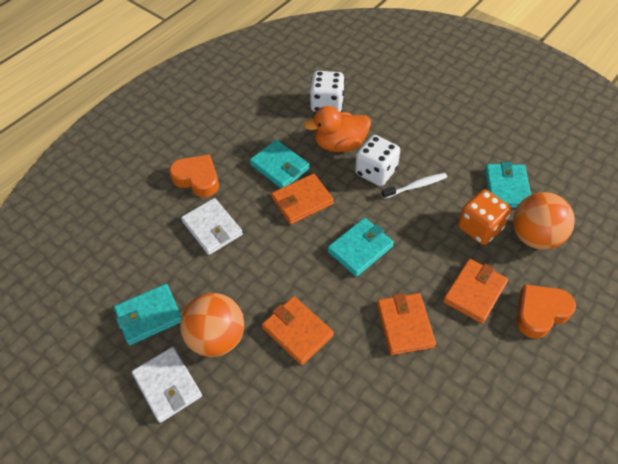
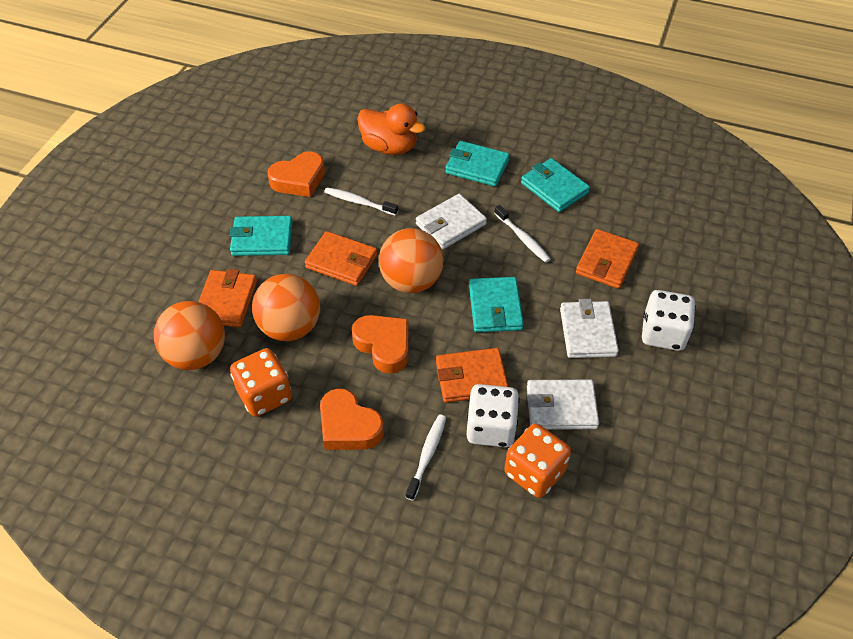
orange ball: [180,293,244,357] [513,192,575,250] = 2 -> [154,301,225,370] [252,274,320,341] [379,228,444,293] = 3
orange dice: [458,189,511,245] = 1 -> [230,348,292,417] [505,423,571,498] = 2
orange heart: [169,154,219,197] [516,284,576,339] = 2 -> [267,151,325,197] [320,388,384,450] [352,315,409,374] = 3
white toothbrush: [382,173,447,199] = 1 -> [324,187,398,216] [406,415,446,501] [494,205,551,263] = 3
white wallet: [132,347,202,423] [181,198,243,255] = 2 -> [416,194,487,249] [527,380,599,430] [560,299,619,358] = 3

